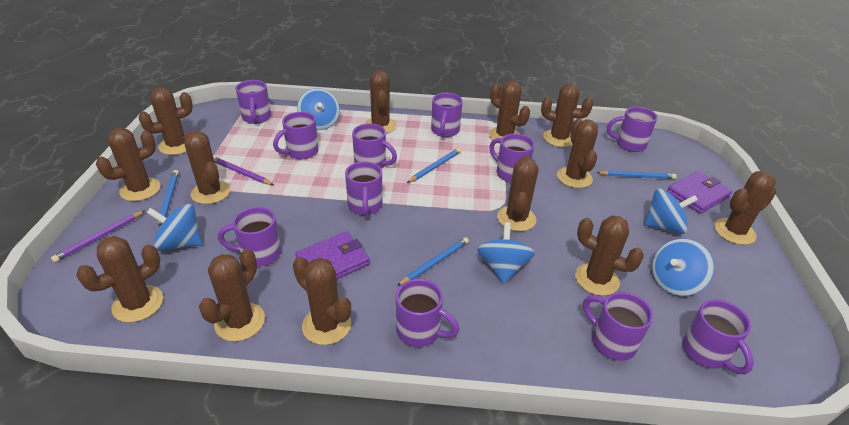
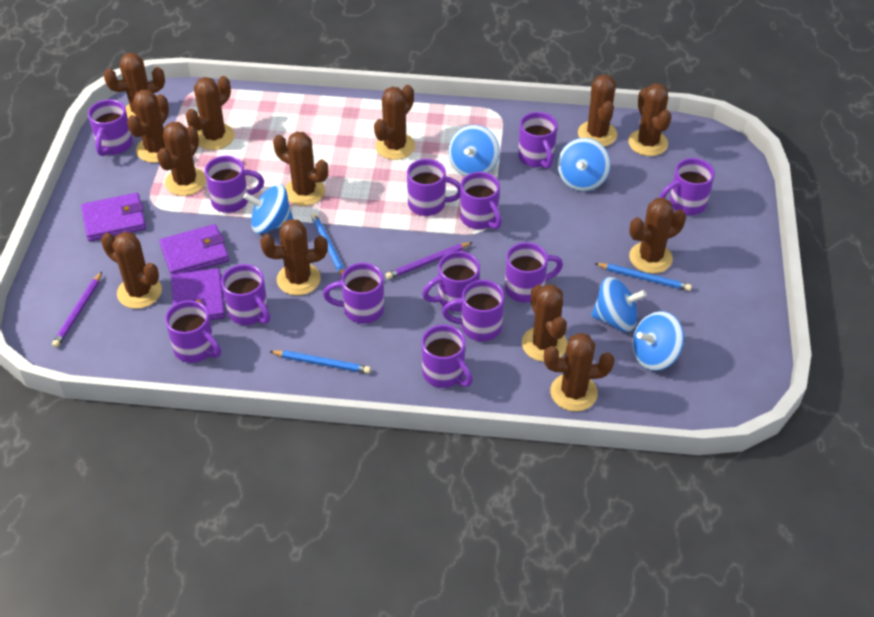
blue pencil: [158,170,179,227] [397,237,469,286] [407,148,461,183] [596,170,676,179] = 4 -> [269,350,371,374] [311,213,345,276] [594,263,692,291] = 3
purple mug: [218,207,281,267] [236,80,271,124] [273,112,318,159] [345,161,383,216] [352,123,397,169] [396,279,459,347] [431,93,463,137] [489,134,535,182] [583,292,653,361] [607,107,657,152] [682,299,754,375] = 11 -> [88,99,133,156] [165,300,221,363] [205,156,264,213] [221,264,270,325] [323,263,384,324] [407,159,461,216] [422,251,480,312] [422,325,473,388] [442,280,505,341] [460,172,502,229] [505,242,563,303] [518,112,558,169] [660,158,715,215] = 13
purple wallet: [295,231,370,279] [667,171,733,214] = 2 -> [81,193,146,241] [159,224,229,275] [171,268,225,321] = 3

